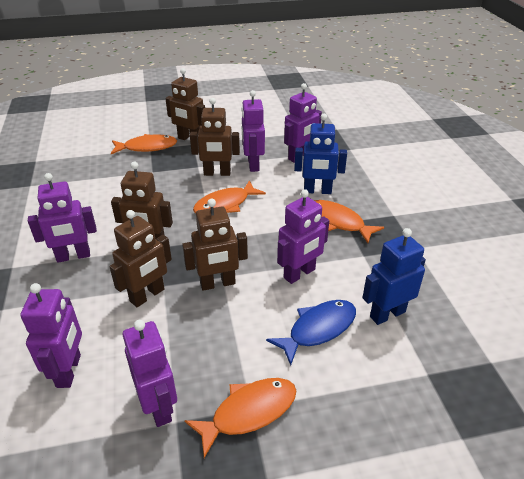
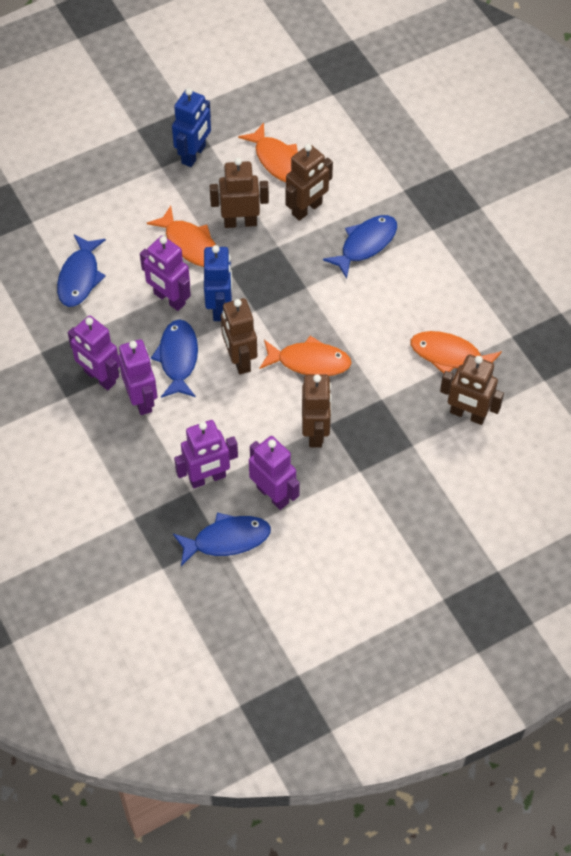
blue fish: [266,300,356,365] = 1 -> [57,234,106,307] [151,319,198,398] [173,513,271,566] [323,215,397,279] = 4
purple robot: [20,283,82,388] [28,173,97,263] [123,320,177,427] [241,90,265,172] [277,189,329,284] [284,83,322,163] = 6 -> [68,316,120,390] [118,339,157,415] [140,236,191,311] [174,420,238,489] [249,436,300,510] = 5

